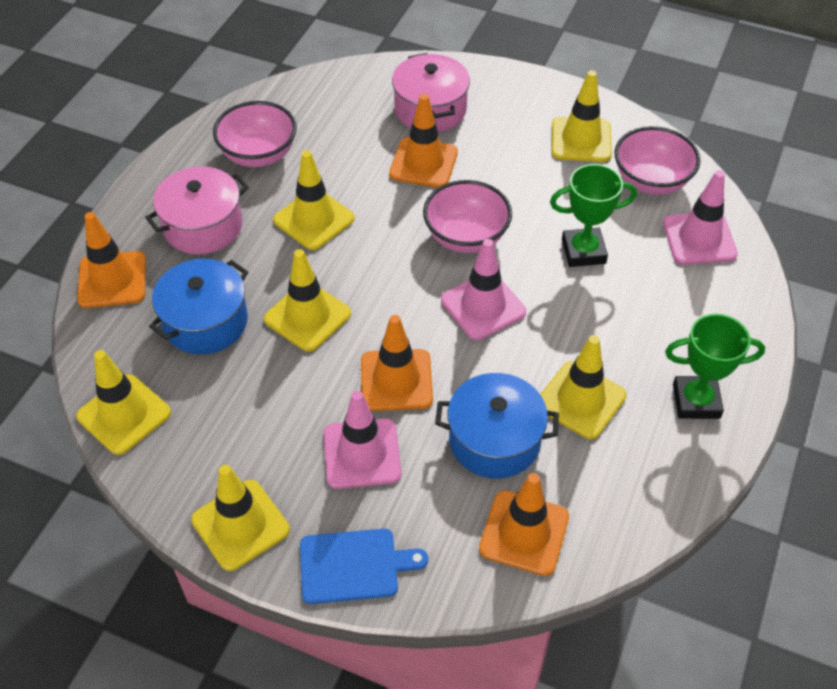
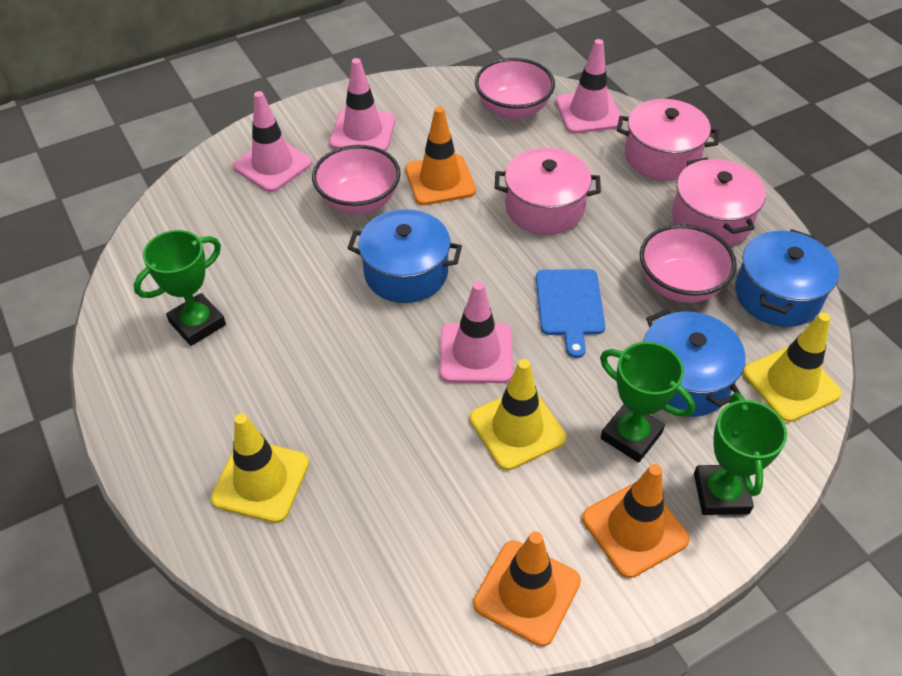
blue pot: [149,259,248,354] [435,373,559,479] = 2 -> [347,209,462,303] [643,309,745,417] [735,229,839,327] = 3
green trophy: [550,164,637,267] [665,314,765,419] = 2 -> [134,230,226,346] [600,342,695,463] [694,393,787,515] = 3
orange traffic cone: [77,212,146,308] [361,315,433,411] [389,94,458,188] [479,473,569,576] = 4 -> [405,106,476,205] [473,531,581,646] [582,464,690,578] = 3
pink pot: [145,166,249,255] [392,53,470,132] = 2 -> [495,148,601,235] [617,99,719,181] [672,157,766,246] = 3
pink traffic cone: [323,391,401,489] [441,239,526,340] [663,170,738,265] = 3 -> [233,91,312,192] [329,58,395,151] [440,282,513,383] [556,39,623,133] = 4
yellow traffic cone: [76,350,171,455] [191,465,290,571] [264,249,351,352] [273,151,355,250] [540,335,626,439] [552,70,612,162] = 6 -> [211,413,309,523] [470,359,566,470] [743,312,842,422] = 3

